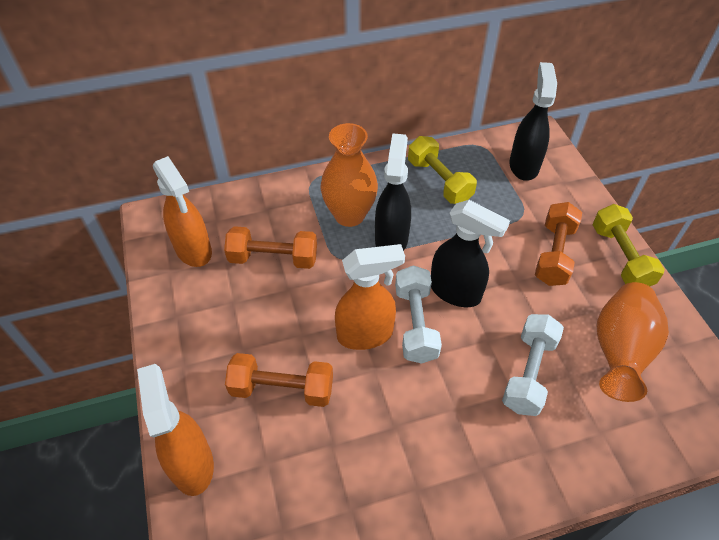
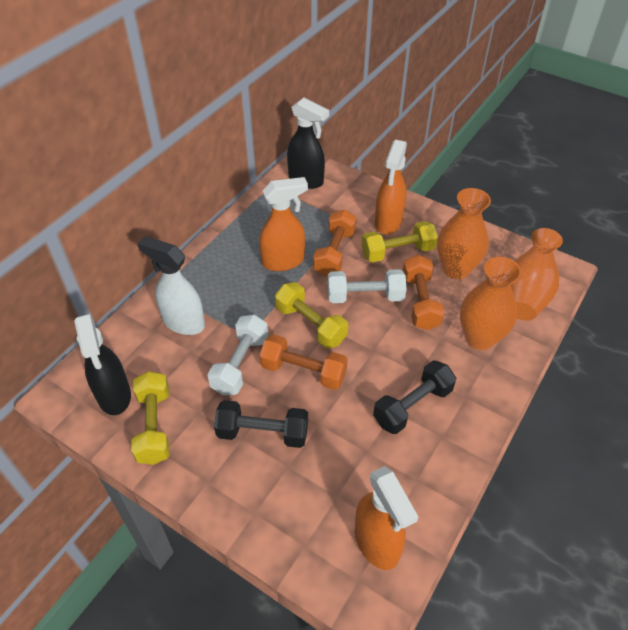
black dumbbell: none = 0 -> [214,400,308,448] [373,360,456,434] = 2
black spray bottle: [375,133,411,251] [431,200,510,307] [509,62,557,181] = 3 -> [74,313,131,415] [287,98,329,189] = 2
orange vase: [321,123,378,227] [597,282,669,402] = 2 -> [437,188,491,279] [460,257,521,350] [511,228,563,321] = 3
white spray bottle: none = 0 -> [137,236,205,335] = 1
yellow dumbbell: [408,136,477,204] [593,204,665,286] = 2 -> [131,371,170,465] [275,282,348,348] [362,221,438,262] = 3

